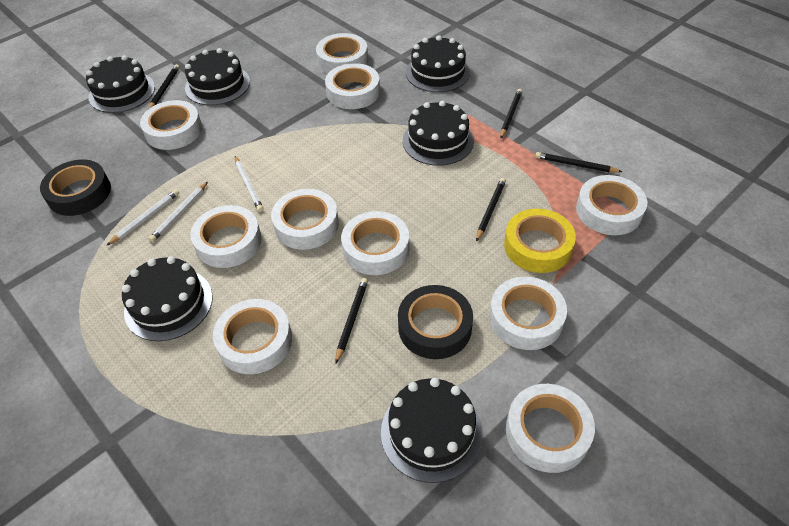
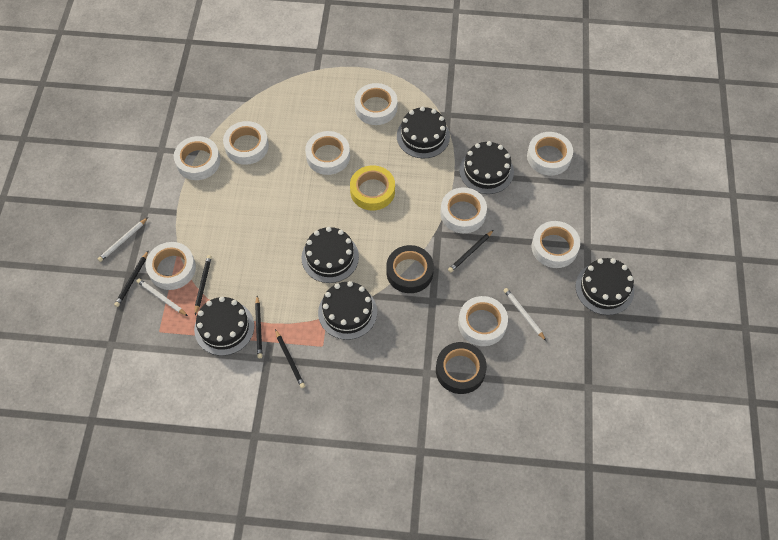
white tape: [140,100,202,150] [190,205,262,268] [213,299,292,374] [271,189,339,250] [316,33,368,73] [325,63,380,109] [341,211,410,275] [489,277,567,350] [506,384,595,473] [576,175,647,235] = 10 -> [146,242,196,290] [174,136,220,180] [223,121,269,165] [305,131,350,175] [355,83,397,125] [440,187,487,233] [458,296,508,346] [527,132,573,175] [532,221,580,268] = 9

